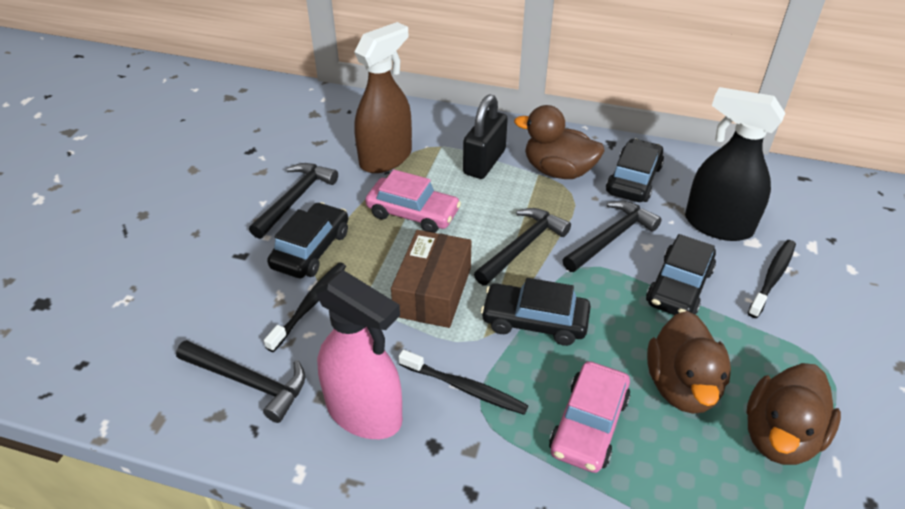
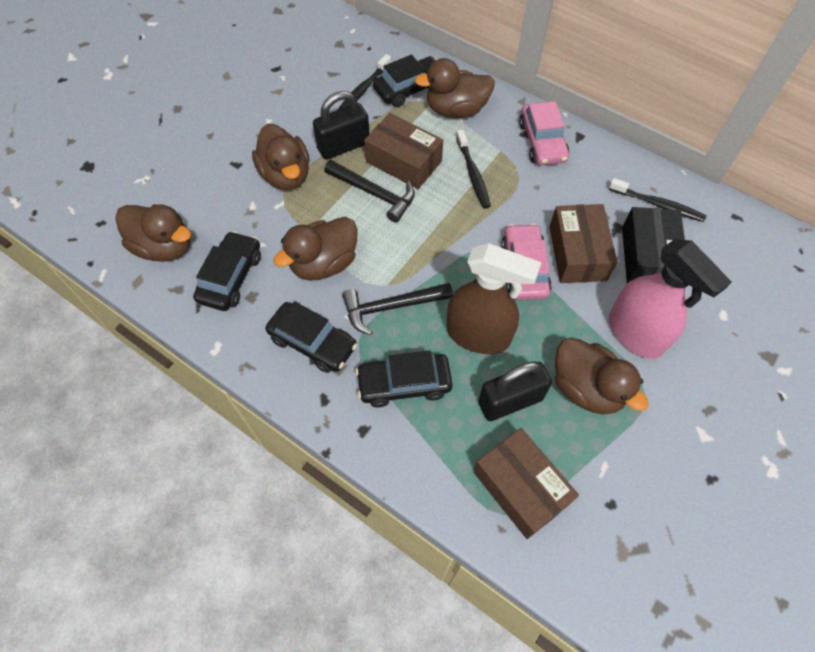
black box: none = 0 -> [622,207,685,284] = 1
black hammer: [176,340,305,423] [249,163,338,239] [474,208,571,286] [563,201,662,272] = 4 -> [324,160,415,223] [342,283,453,335] = 2
black padlock: [463,94,508,179] = 1 -> [313,91,370,160] [478,361,552,421] = 2
black spray bottle: [685,87,785,241] = 1 -> none = 0
brown box: [391,230,472,328] = 1 -> [364,113,443,189] [473,428,579,539] [549,204,617,283] = 3
brown duck: [514,105,605,179] [647,311,731,414] [746,363,841,465] = 3 -> [115,204,191,262] [252,124,309,190] [274,217,357,281] [415,58,495,118] [555,337,649,415] = 5

